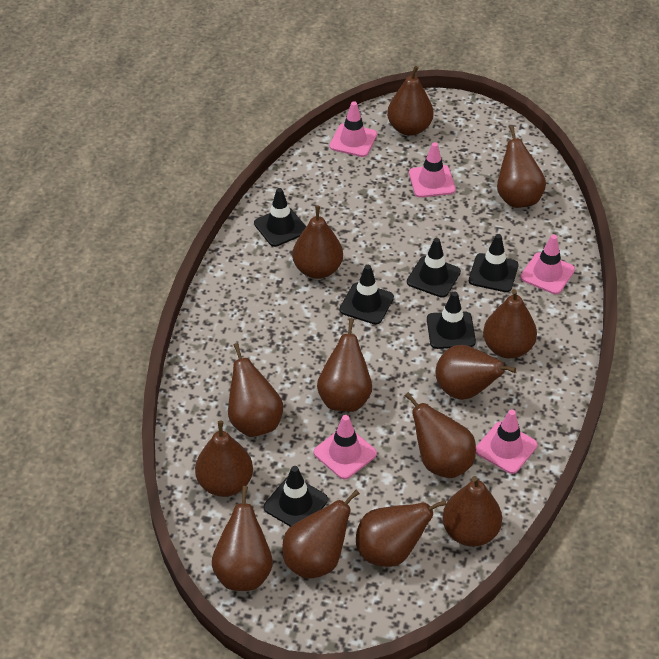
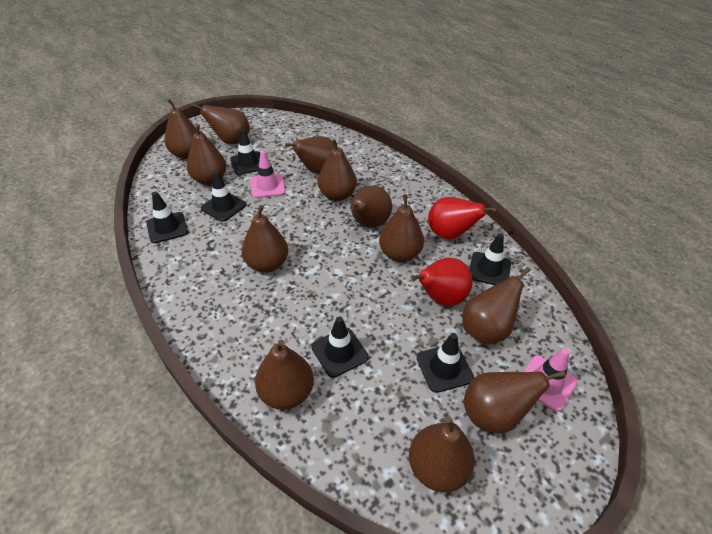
brown pear: [195,421,253,497] [212,486,273,591] [228,343,283,437] [282,490,360,579] [292,206,343,279] [317,318,372,412] [356,500,447,567] [387,66,434,136] [405,392,476,478] [435,345,516,400] [442,476,502,547] [483,289,537,358] [497,126,546,208] = 13 -> [165,99,197,159] [187,124,227,185] [191,103,250,144] [242,205,288,273] [255,340,314,410] [285,136,335,174] [317,139,357,201] [350,186,392,228] [379,194,424,262] [409,417,475,492] [462,267,531,344] [464,370,566,433] = 12
pink traffic cone: [314,415,377,480] [329,101,377,157] [409,142,456,198] [476,409,538,474] [520,234,575,294] = 5 -> [250,151,285,198] [523,348,577,412] = 2
red pear: none = 0 -> [411,258,473,306] [428,197,498,240] = 2

